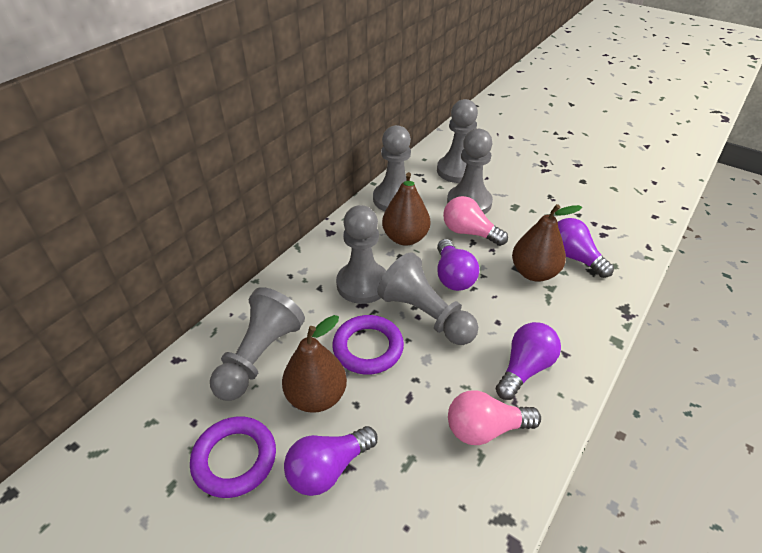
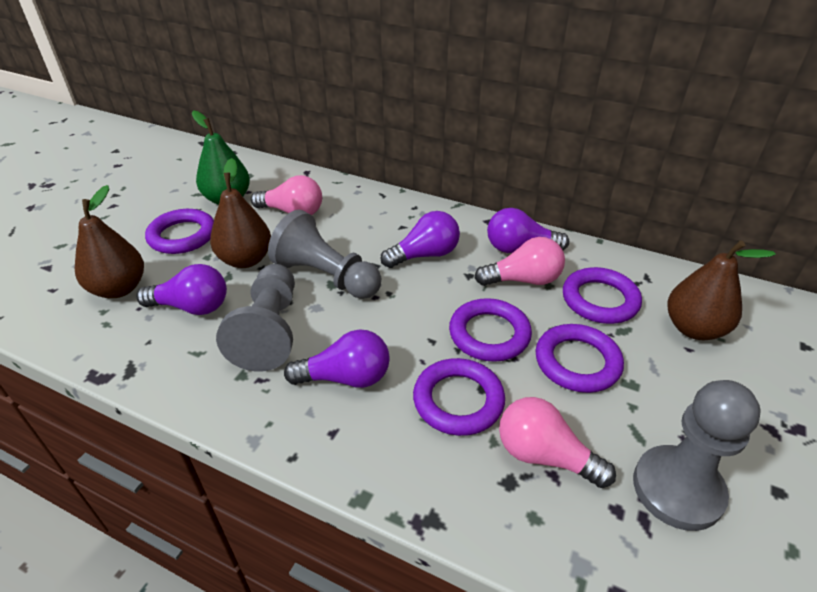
green pear: none = 0 -> [192,111,250,205] = 1
grey pawn: [210,287,305,401] [336,205,386,304] [373,125,411,211] [377,252,478,345] [437,99,478,183] [447,129,493,214] = 6 -> [216,264,295,371] [268,210,381,299] [633,380,761,531] = 3
pink light bulb: [443,196,508,246] [448,390,541,445] = 2 -> [251,175,322,215] [475,237,565,286] [499,397,616,488] = 3
purple ring: [190,416,276,498] [332,315,404,375] = 2 -> [145,209,214,254] [413,358,505,436] [449,298,532,362] [536,324,624,393] [563,267,642,324] = 5

